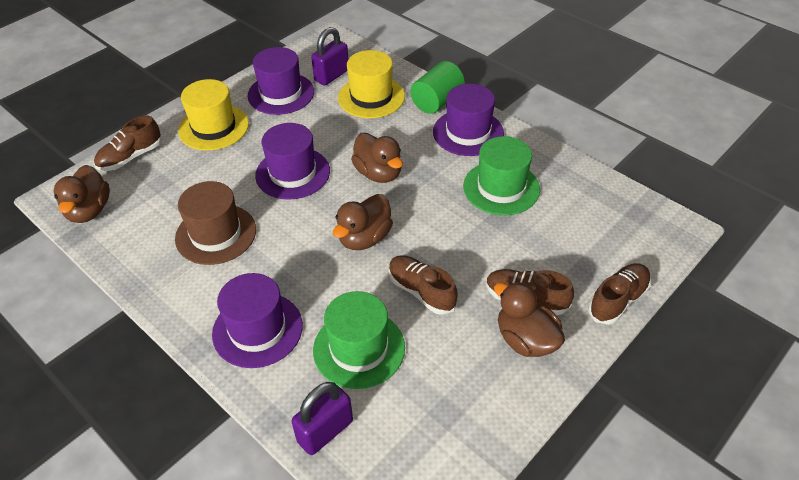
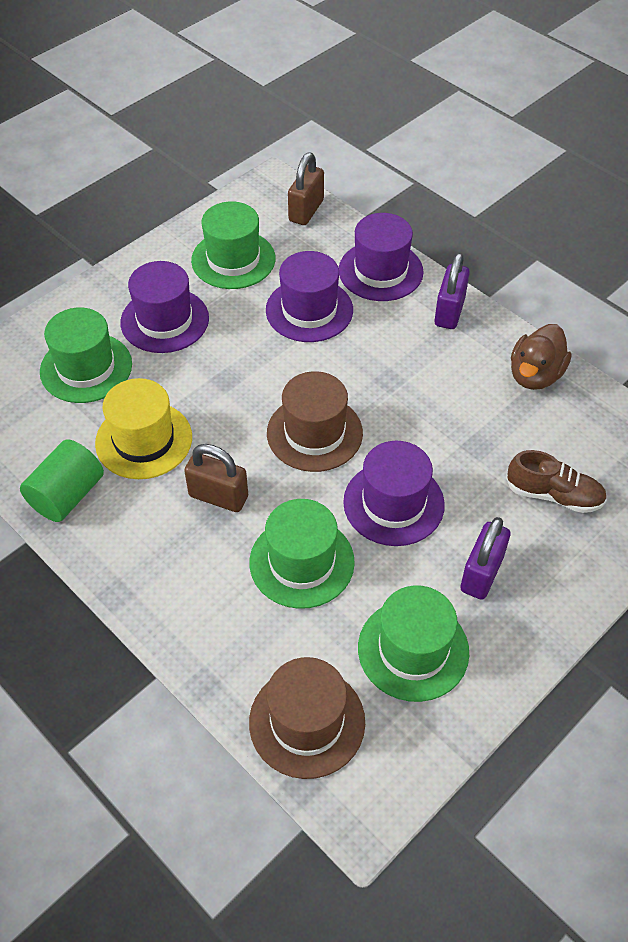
brown duck: [53,165,110,223] [333,194,393,250] [351,133,403,183] [494,282,565,357] = 4 -> [511,324,571,390] = 1
brown hat: [175,181,256,265] = 1 -> [249,657,365,779] [267,371,363,472] = 2
brown padlock: none = 0 -> [184,444,248,512] [288,152,324,225] = 2
brown shoe: [94,115,162,171] [389,255,458,315] [486,269,574,315] [588,263,651,325] = 4 -> [506,450,607,513] = 1
green hat: [313,291,405,389] [463,136,540,215] = 2 -> [40,307,132,403] [191,201,275,289] [249,499,355,609] [358,585,469,702] = 4
yellow hat: [178,79,249,151] [338,50,405,118] = 2 -> [95,378,192,479] = 1

